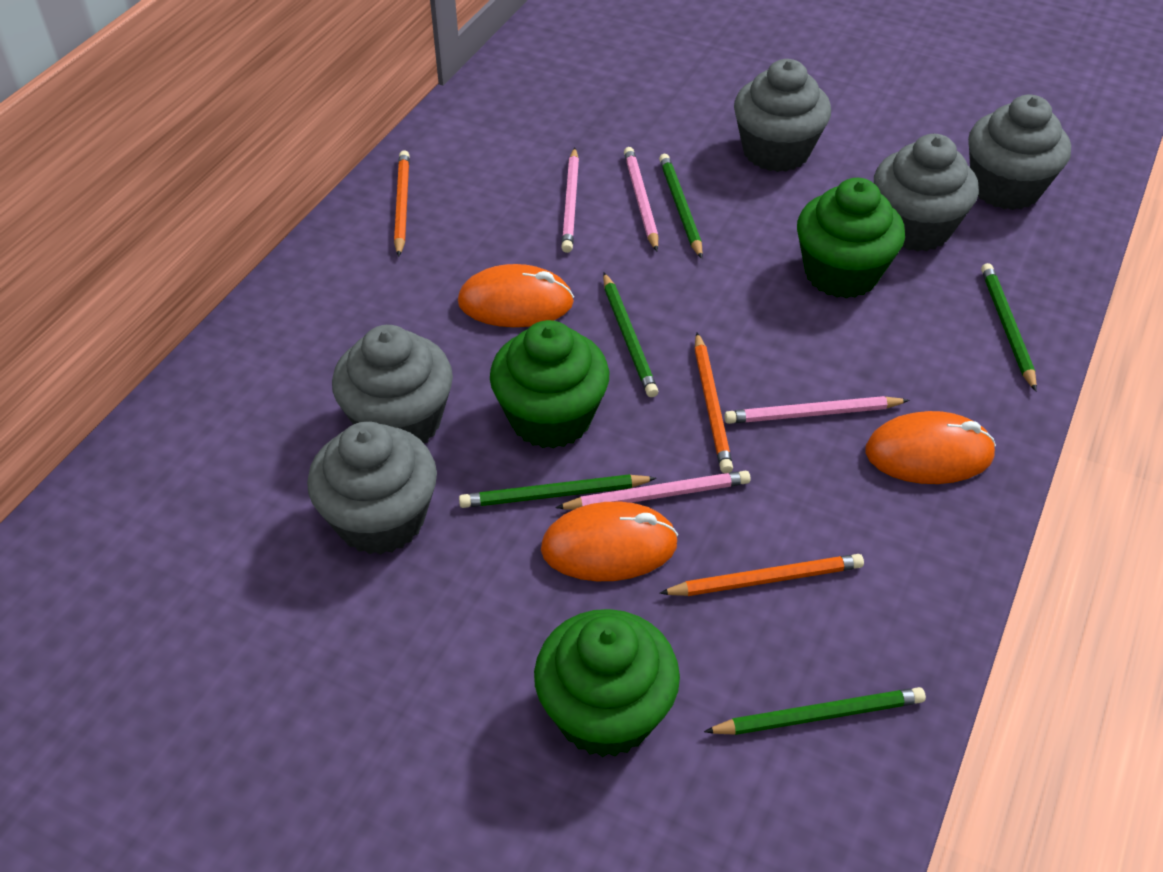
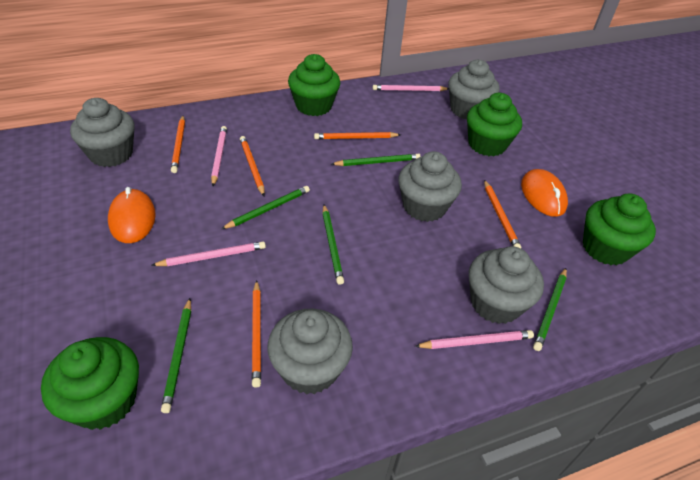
green cupcake: [490,320,609,449] [534,609,680,757] [797,178,905,298] = 3 -> [41,337,139,430] [288,54,340,116] [467,93,522,156] [583,194,656,265] = 4
orange mouse: [458,264,574,327] [541,502,678,581] [866,411,996,484] = 3 -> [108,187,156,243] [521,169,568,217] = 2
orange pencil: [394,150,410,257] [659,554,864,596] [695,333,733,473] = 3 -> [171,116,185,173] [240,136,265,196] [252,280,261,388] [314,132,401,139] [484,180,521,248] = 5

